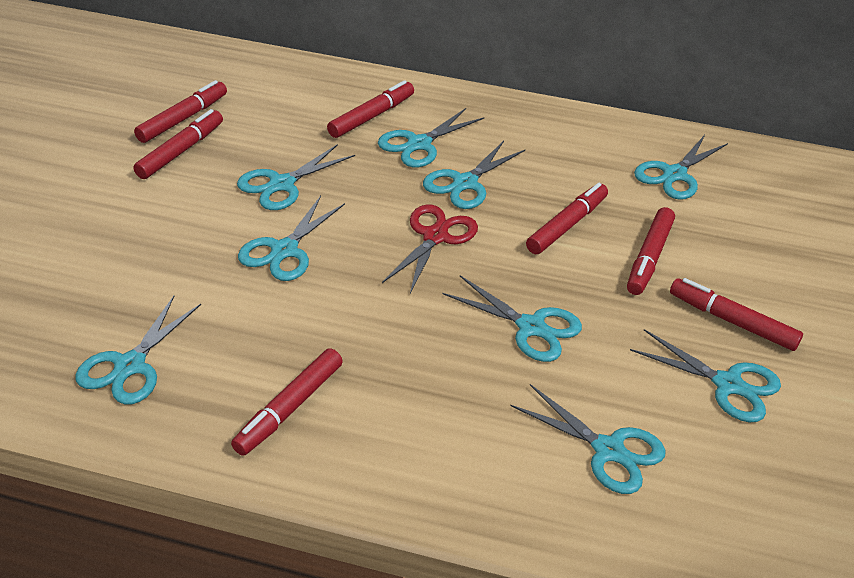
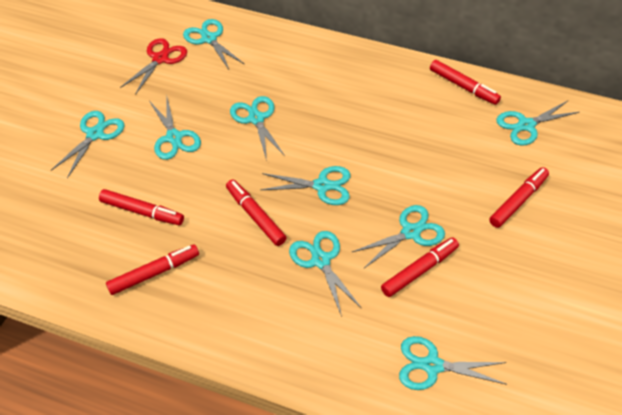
red marker: [133,109,223,179] [134,80,227,143] [231,348,343,456] [327,80,414,138] [526,183,608,254] [627,207,675,295] [670,278,803,351] = 7 -> [99,189,184,225] [106,244,199,295] [226,180,287,246] [381,237,459,297] [430,60,501,105] [489,167,549,228] = 6

